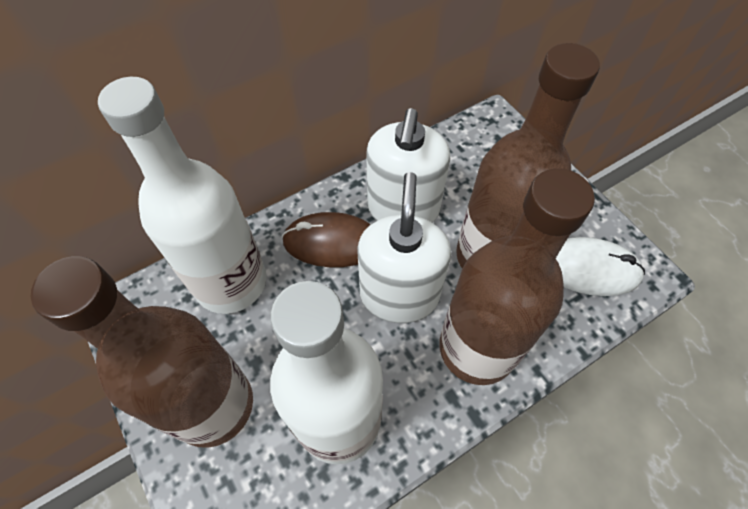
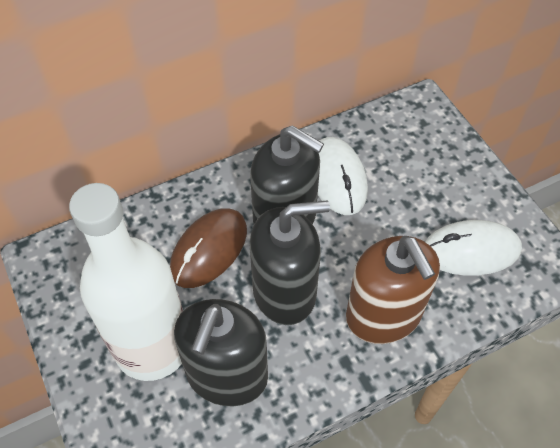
black soap dispenser: none = 0 -> [174,299,268,406] [250,125,324,225] [250,201,330,325] = 3
brown bottle: [31,256,253,448] [440,168,595,385] [456,43,600,268] = 3 -> none = 0
brown soap dispenser: none = 0 -> [346,236,440,344] = 1
white bottle: [98,77,266,314] [270,281,383,464] = 2 -> [69,183,183,381] = 1
white mouse: [556,237,645,296] = 1 -> [318,137,368,215] [425,220,522,276] = 2
white soap dispenser: [357,172,451,323] [366,108,450,223] = 2 -> none = 0

